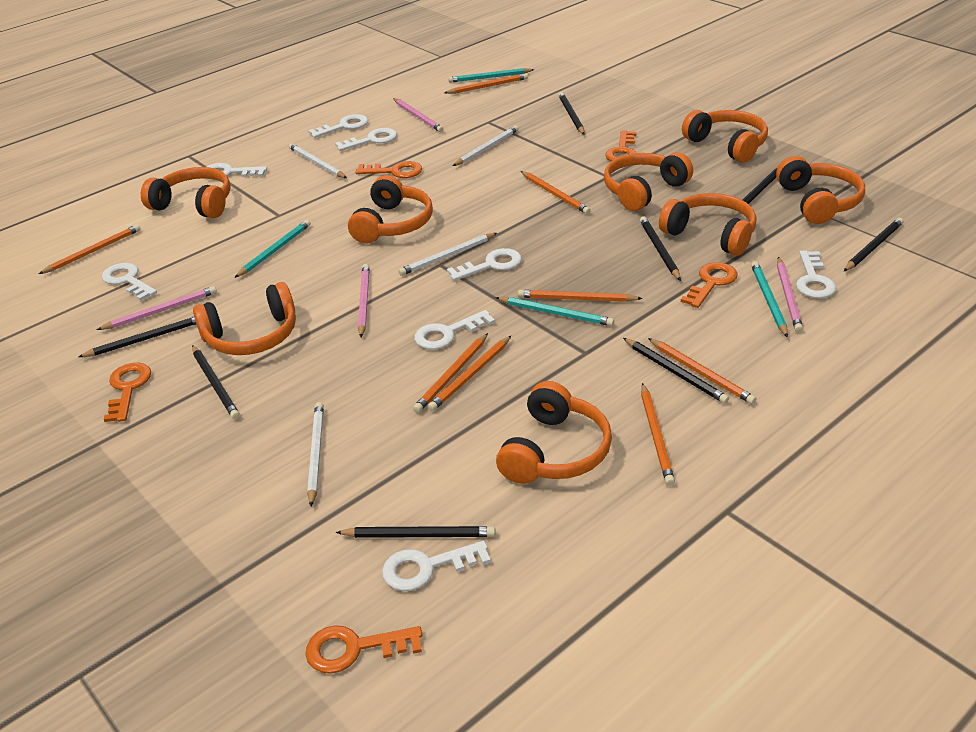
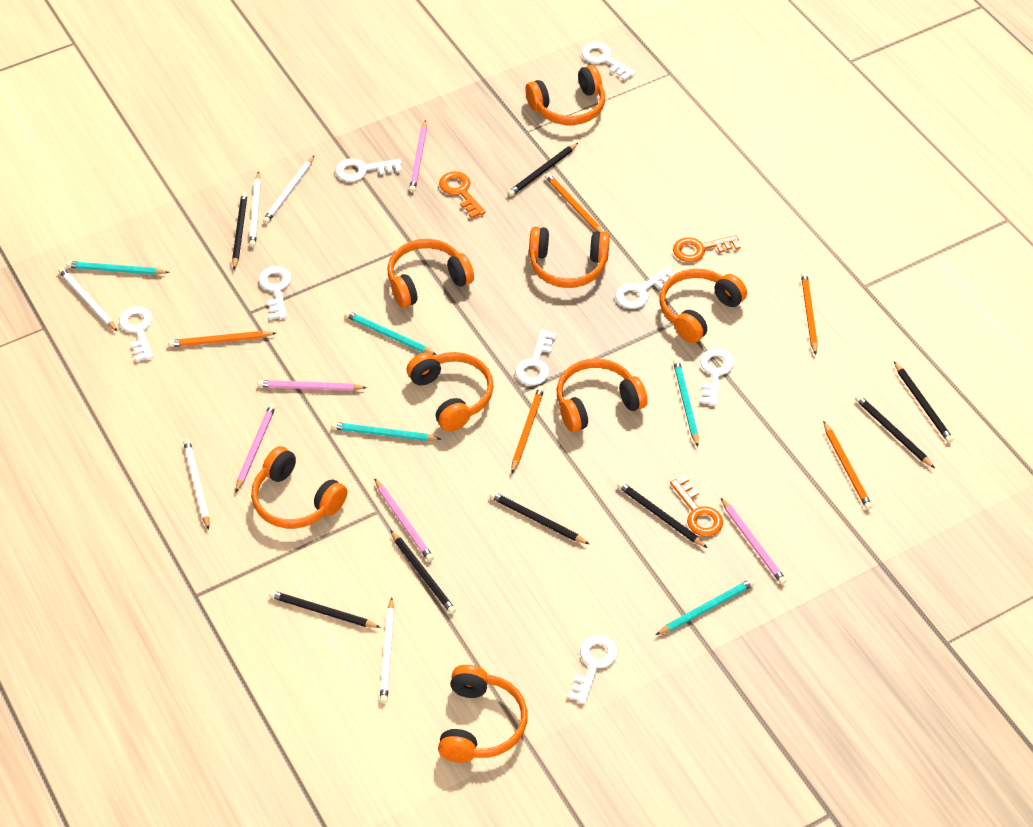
orange key: [104,363,151,422] [305,625,422,674] [355,161,422,178] [605,130,636,161] [681,262,737,308] = 5 -> [439,171,486,219] [670,476,723,536] [673,235,741,262] = 3
orange pencil: [39,224,141,274] [413,333,488,413] [427,336,511,411] [445,73,528,94] [518,290,643,302] [521,171,591,214] [641,383,675,486] [648,338,756,404] = 8 -> [168,331,276,347] [511,386,544,473] [545,173,603,232] [801,272,818,355] [823,421,872,510] = 5
pink pencil: [97,286,217,330] [358,264,370,337] [393,98,443,132] [777,257,803,332] = 4 -> [235,404,276,493] [257,380,367,391] [374,478,434,562] [409,120,427,193] [721,498,787,585] = 5
turquoise pencil: [234,220,311,278] [448,68,534,83] [495,297,614,326] [751,261,788,338] = 4 -> [66,261,170,275] [331,422,441,441] [344,311,436,355] [656,578,755,635] [673,359,699,447] = 5
white pencil: [289,143,347,178] [307,402,324,507] [398,233,497,276] [453,125,519,166] = 4 -> [58,267,118,332] [183,439,209,530] [249,171,261,247] [263,156,314,224] [380,597,395,703] = 5

